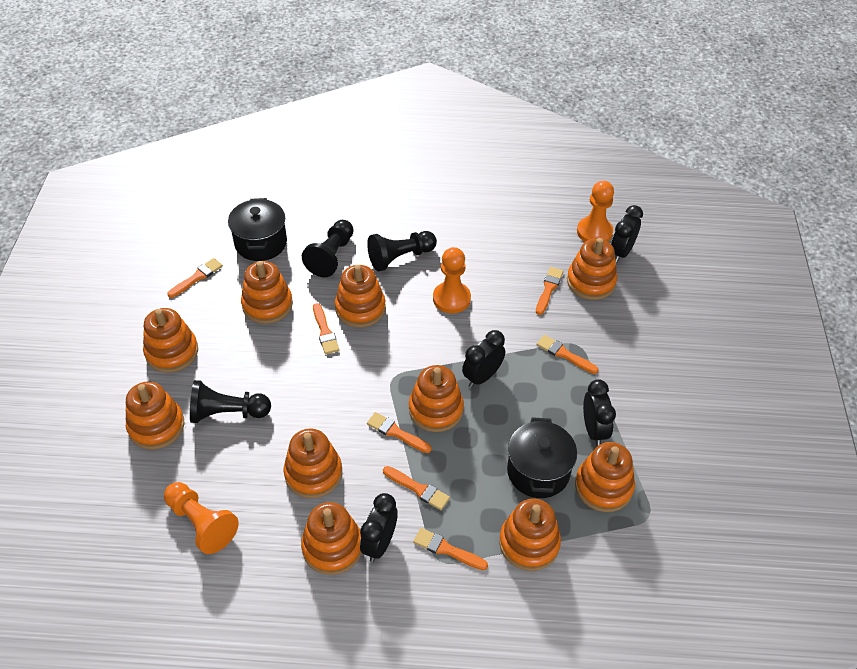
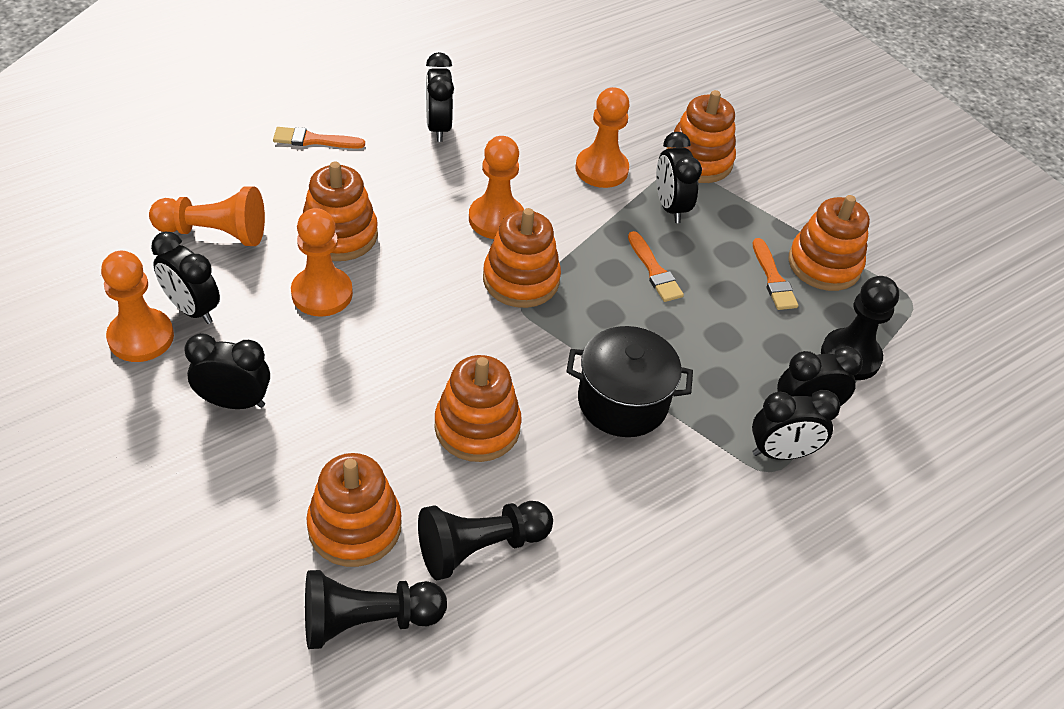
black clock: [360,493,398,562] [462,330,505,388] [583,379,616,446] [611,205,643,263] = 4 -> [151,232,220,324] [184,333,270,409] [426,52,454,142] [656,132,702,223] [752,390,841,460] [777,347,863,406] = 6
black pot: [228,198,287,261] [507,417,577,498] = 2 -> [566,326,693,437] = 1
orange brush: [167,258,223,298] [313,303,339,354] [367,412,432,453] [383,466,450,510] [413,528,488,570] [536,267,564,315] [537,335,598,374] = 7 -> [273,127,365,149] [628,231,684,302] [753,238,798,310] = 3
orange pawn: [164,482,239,554] [433,247,471,313] [577,181,614,242] = 3 -> [101,251,174,362] [149,186,265,246] [291,208,353,317] [469,136,524,239] [576,87,630,188] = 5
orange stacking toy: [126,382,184,450] [143,308,198,373] [241,261,293,324] [284,429,342,498] [301,502,362,575] [335,265,386,327] [409,365,464,432] [499,498,561,571] [567,238,617,300] [575,442,635,512] = 10 -> [303,161,378,261] [306,453,402,567] [434,355,522,462] [483,208,561,308] [666,90,736,183] [788,195,870,291] = 6

